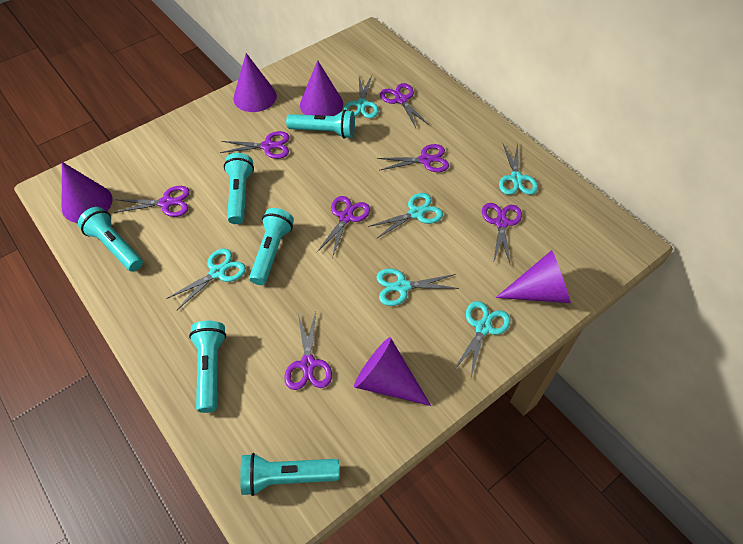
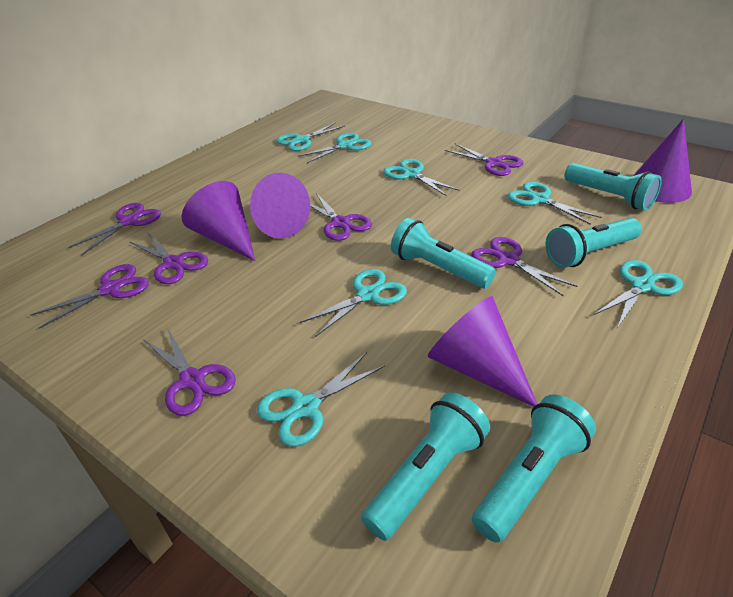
purple cone: [62,162,113,223] [233,53,277,112] [300,60,343,116] [354,337,431,406] [496,250,571,303] = 5 -> [182,181,255,261] [250,173,310,239] [428,296,537,407] [633,119,692,203] = 4
turquoise flashlight: [78,207,143,272] [189,321,226,413] [224,153,254,224] [240,453,340,496] [249,208,294,285] [286,110,355,139] = 6 -> [361,392,490,541] [391,218,496,289] [472,394,596,543] [546,218,642,268] [565,163,662,211] = 5
turquoise scissors: [166,248,246,310] [343,75,379,118] [368,193,443,239] [376,268,459,306] [453,301,510,377] [499,143,538,195] = 6 -> [257,352,385,447] [276,123,345,151] [298,133,372,163] [300,269,407,337] [383,159,460,196] [508,182,602,225] [593,260,683,327] = 7

